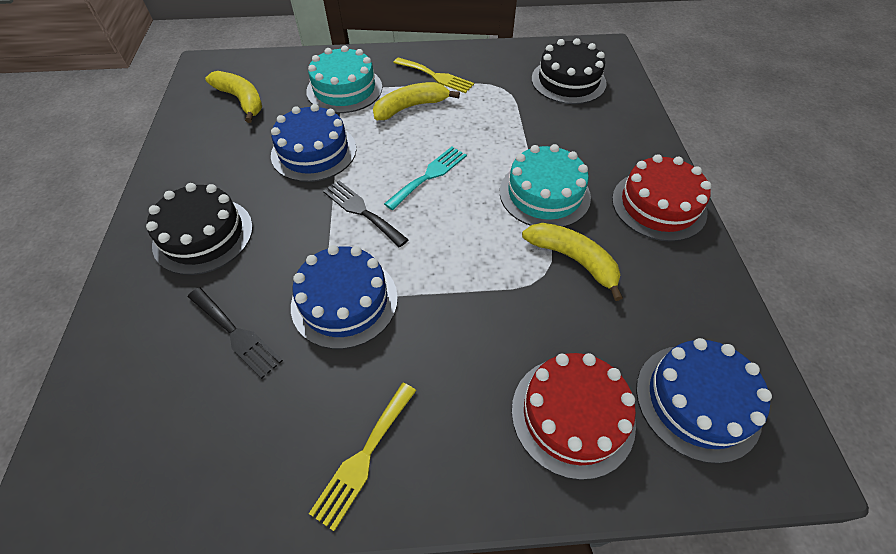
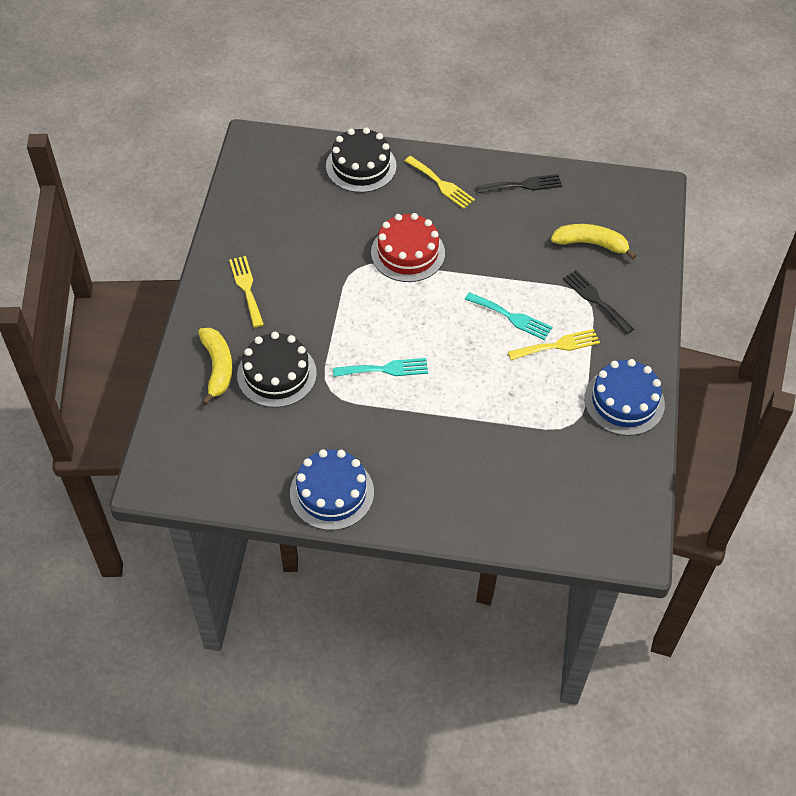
blue cake: [271,104,356,182] [291,245,398,349] [636,338,772,464] = 3 -> [290,449,374,530] [584,359,665,436] = 2
red cake: [512,353,636,480] [612,154,711,242] = 2 -> [371,213,445,282] = 1
turquoise cake: [306,46,382,113] [500,144,591,227] = 2 -> none = 0
turquoise fork: [384,147,467,210] = 1 -> [333,358,428,377] [465,292,552,340] = 2
yellow banana: [205,71,262,123] [373,82,460,120] [522,223,623,301] = 3 -> [198,328,232,405] [551,224,636,260] = 2
yellow fork: [309,383,416,531] [393,57,474,93] = 2 -> [229,256,264,328] [405,156,475,209] [508,329,600,360] = 3

